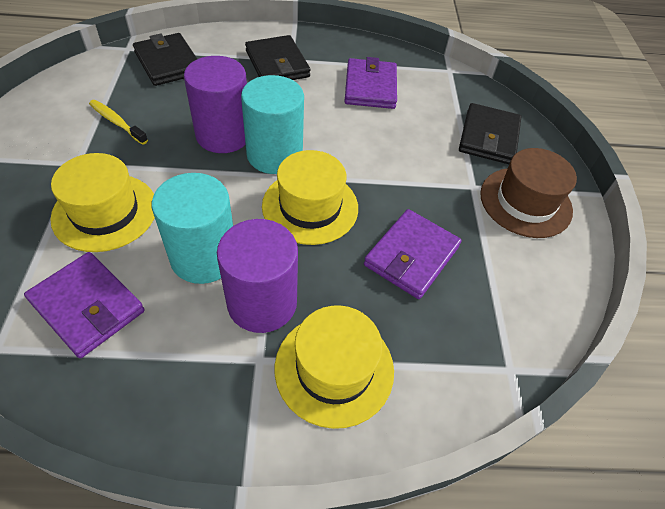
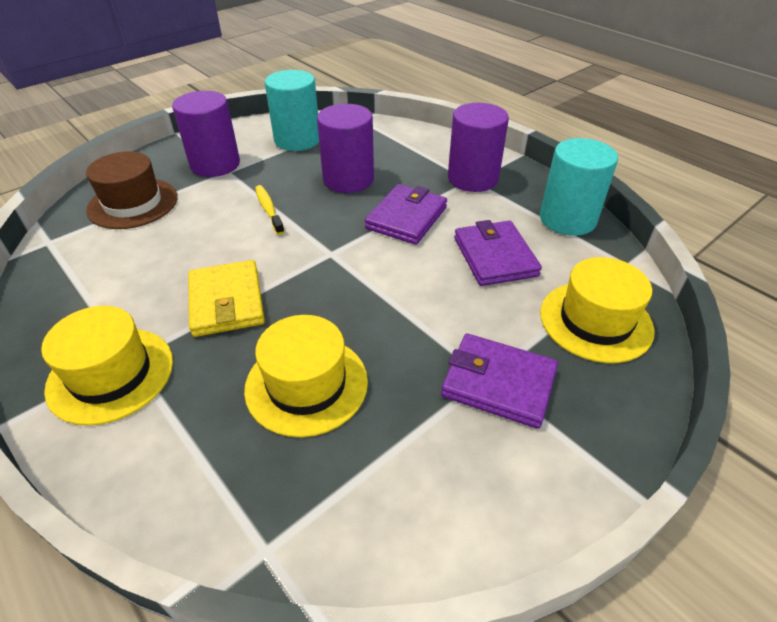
black wallet: [133,33,197,86] [245,35,311,80] [459,103,522,164] = 3 -> none = 0
purple cylinder: [184,56,247,153] [217,219,298,333] = 2 -> [172,91,240,177] [317,104,374,193] [448,103,509,192] = 3
yellow wallet: none = 0 -> [188,260,265,337] = 1

